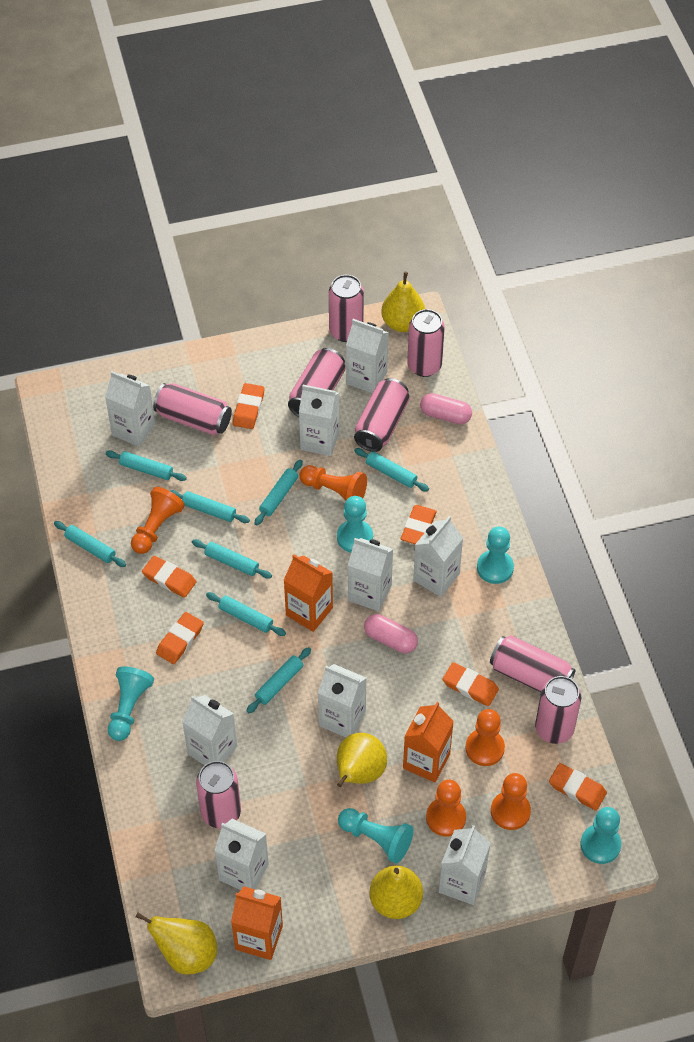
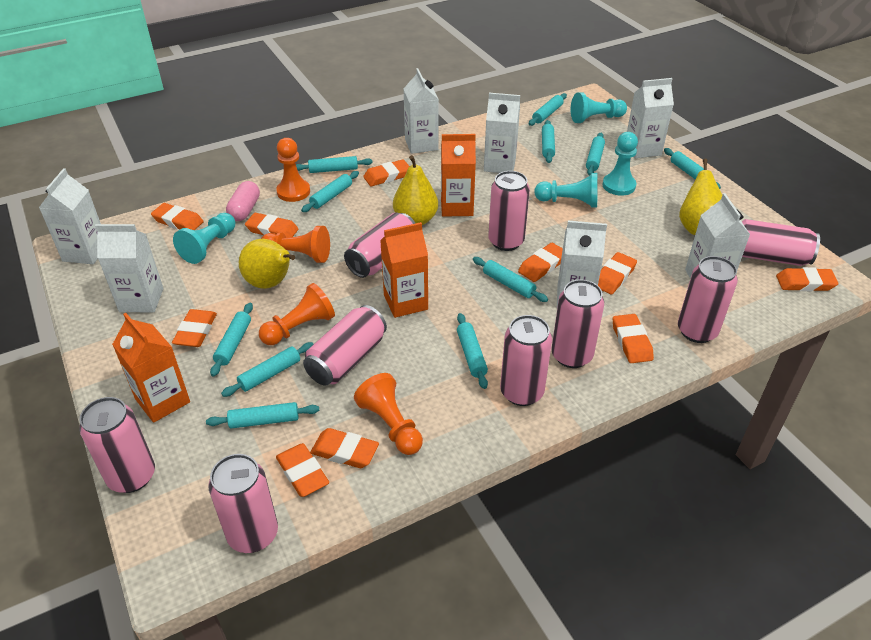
orange eraser: [142,556,196,598] [156,612,204,664] [233,383,265,429] [401,505,437,544] [442,662,499,706] [549,763,607,811] = 6 -> [151,203,204,230] [172,309,217,347] [245,213,298,238] [276,443,329,497] [310,428,379,468] [363,159,409,187] [518,243,563,282] [598,252,637,294] [613,314,654,363] [776,267,839,291] = 10
orange pawn: [131,487,185,554] [299,465,367,501] [426,780,466,836] [465,709,505,766] [491,773,531,830] = 5 -> [259,283,335,345] [261,226,330,263] [276,138,310,202] [354,373,423,455] = 4
pink can: [153,383,232,435] [196,761,241,828] [288,348,345,417] [329,275,364,342] [354,378,410,452] [407,309,445,377] [490,635,576,692] [535,676,581,744] = 8 -> [79,397,155,493] [208,454,278,553] [303,305,387,386] [344,213,416,278] [488,171,530,251] [500,315,552,406] [551,280,604,368] [678,256,738,343] [742,219,820,266] = 9
pink capsule: [364,614,418,653] [420,393,472,424] = 2 -> [226,181,260,221] = 1
turquoise pawn: [108,666,154,741] [337,496,373,553] [338,808,414,864] [477,527,514,584] [580,807,621,864] = 5 -> [173,213,235,264] [534,173,598,208] [571,92,627,123] [603,132,638,196] = 4
turquoise rolling pin: [54,521,126,567] [106,450,187,481] [169,490,250,523] [192,539,272,579] [206,592,286,636] [247,647,311,713] [255,460,303,525] [354,448,429,491] = 8 -> [206,402,319,429] [210,303,253,377] [221,342,314,397] [296,156,373,173] [301,171,359,212] [457,313,488,389] [473,257,548,302] [529,93,567,126] [542,120,555,163] [586,133,605,176] [664,148,721,189] = 11
white carton: [105,371,155,447] [182,695,237,765] [214,819,269,890] [299,385,339,456] [318,664,367,737] [346,319,389,393] [348,538,393,611] [413,516,463,597] [439,825,491,905] = 9 -> [39,168,101,264] [95,224,163,312] [404,68,439,154] [484,93,520,173] [557,221,607,308] [627,78,674,158] [685,193,750,279] = 7
yellow pear: [136,913,217,975] [337,733,387,787] [369,865,423,919] [381,272,425,332] = 4 -> [239,239,295,289] [393,155,438,225] [679,158,722,235] = 3

